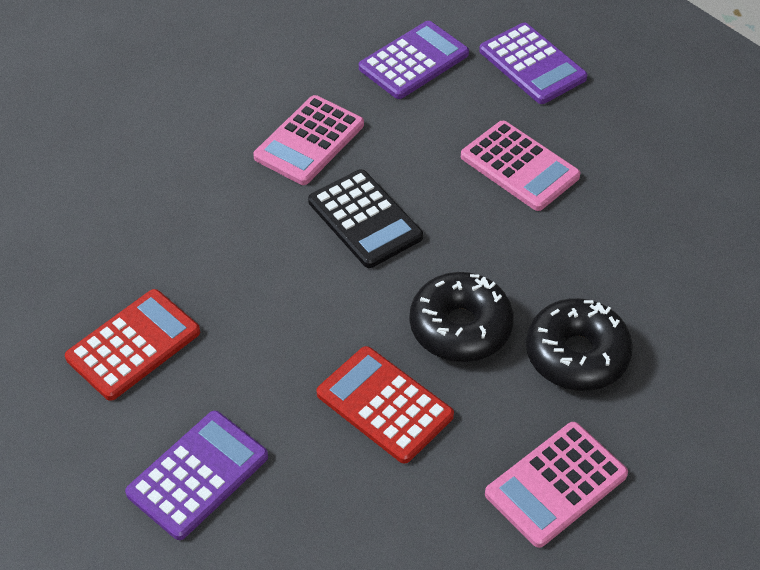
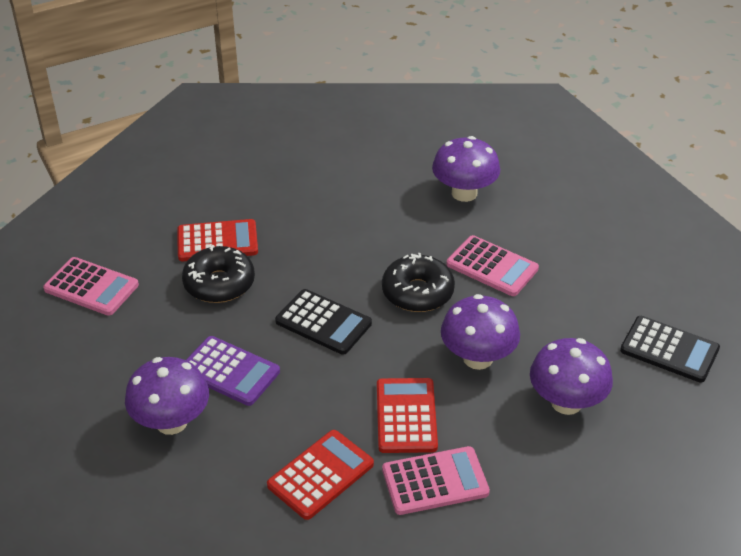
black calculator: [308,169,423,268] = 1 -> [275,289,372,355] [620,316,720,383] = 2
purple calculator: [125,411,268,540] [359,21,469,99] [479,23,588,104] = 3 -> [186,336,280,406] = 1
purple mushroom: none = 0 -> [125,357,209,435] [432,136,500,202] [441,294,520,370] [530,338,613,415] = 4
red calculator: [65,289,200,401] [316,346,454,464] = 2 -> [177,219,258,261] [267,430,374,520] [377,378,438,453] = 3

